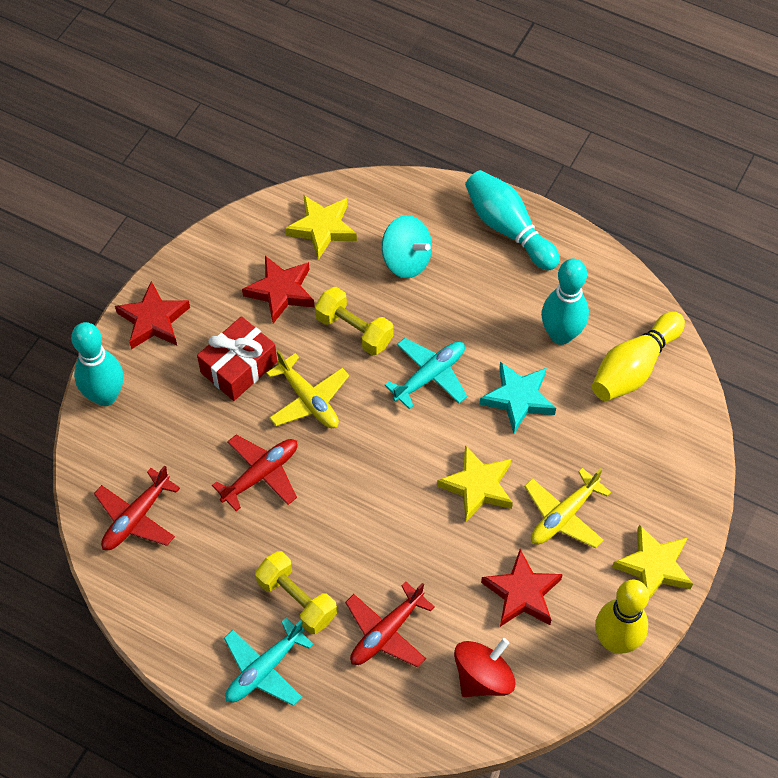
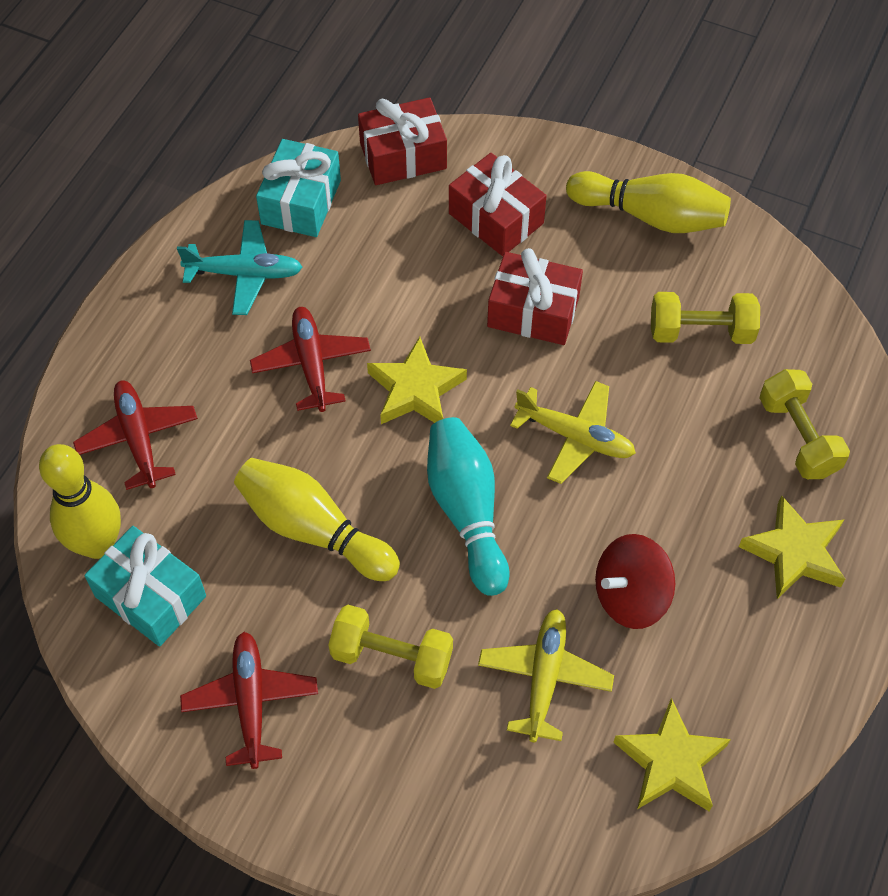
red gift: [197,316,277,401] = 1 -> [358,97,447,185] [449,153,547,256] [487,248,583,345] = 3
red star: [115,281,190,349] [242,256,314,324] [481,549,563,627] = 3 -> none = 0
turquoise bowling pin: [71,322,123,406] [465,170,560,270] [541,258,589,345] = 3 -> [427,417,509,596] = 1
turquoise gift: none = 0 -> [84,526,206,647] [256,139,341,237] = 2
turquoise plane: [224,618,314,706] [385,338,467,409] = 2 -> [177,220,302,315] = 1
turquoise spinning top: [382,215,432,278] = 1 -> none = 0
turquoise star: [480,361,556,433] = 1 -> none = 0
yellow bowling pin: [592,312,685,401] [595,580,649,654] = 2 -> [39,444,121,559] [234,458,400,581] [566,171,731,233] = 3
yellow dumbbell: [255,551,337,634] [315,287,394,355] = 2 -> [328,605,453,689] [651,292,760,344] [760,369,850,479] = 3

